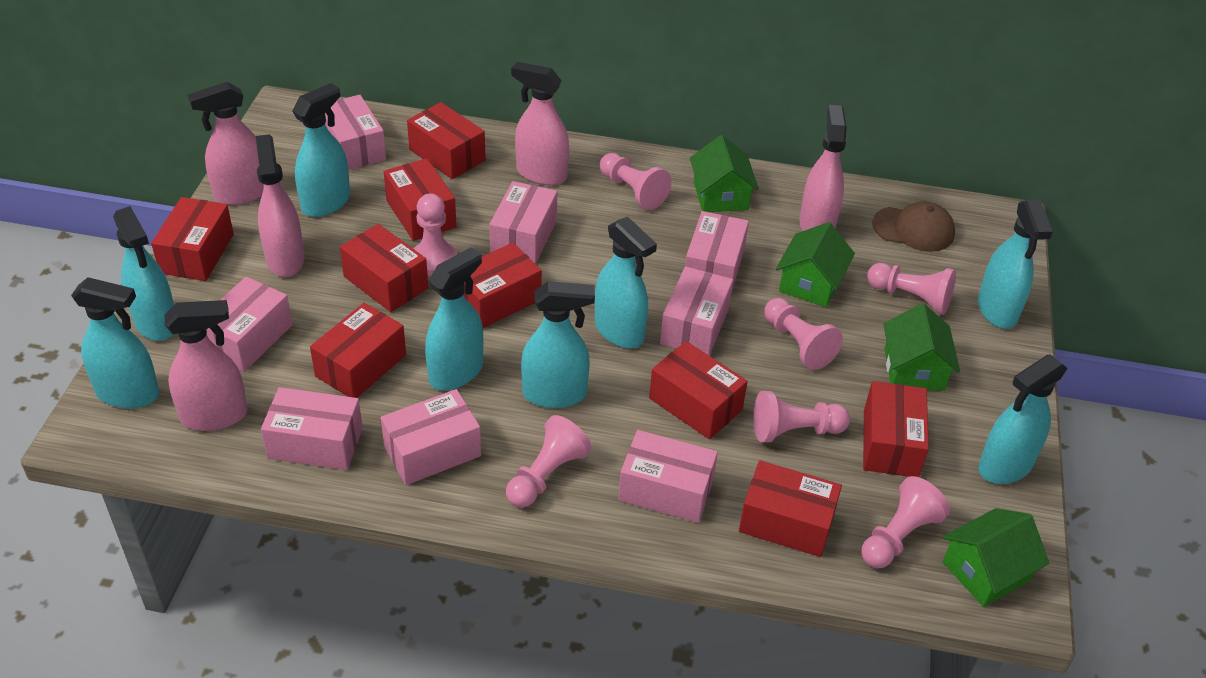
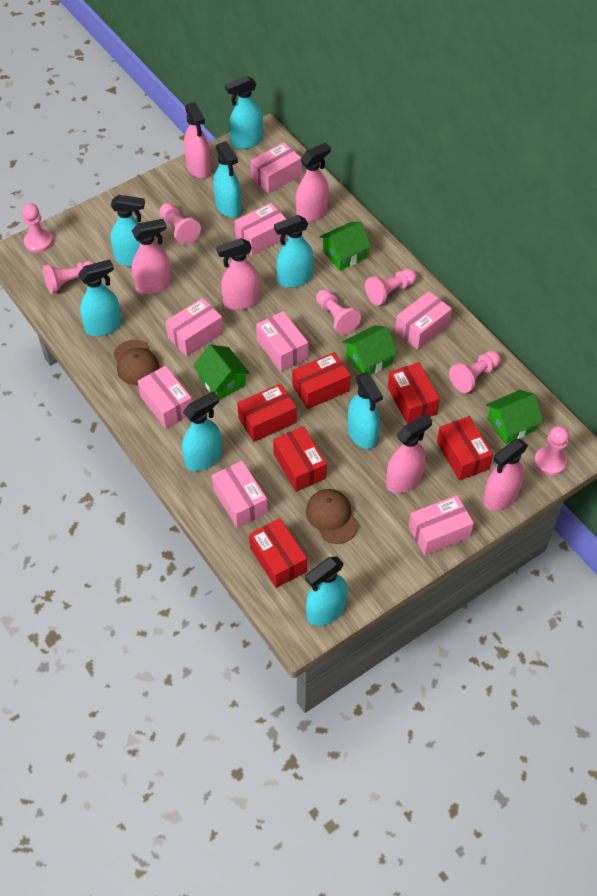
brown cap: [872,201,955,252] = 1 -> [113,340,159,385] [306,489,359,544] = 2
pink spray bottle: [165,300,248,431] [188,82,264,205] [256,134,305,277] [511,62,569,186] [799,105,847,231] = 5 -> [132,219,171,294] [184,102,211,178] [216,238,260,310] [296,143,331,222] [386,414,432,493] [483,439,528,511] = 6
red box: [151,197,234,281] [310,303,406,398] [340,224,428,312] [384,158,457,241] [407,102,486,179] [463,243,542,328] [649,341,748,439] [739,460,842,557] [863,381,929,477] = 9 -> [237,384,297,442] [249,518,307,588] [273,426,327,492] [292,352,351,409] [388,362,440,424] [437,416,493,481] = 6

